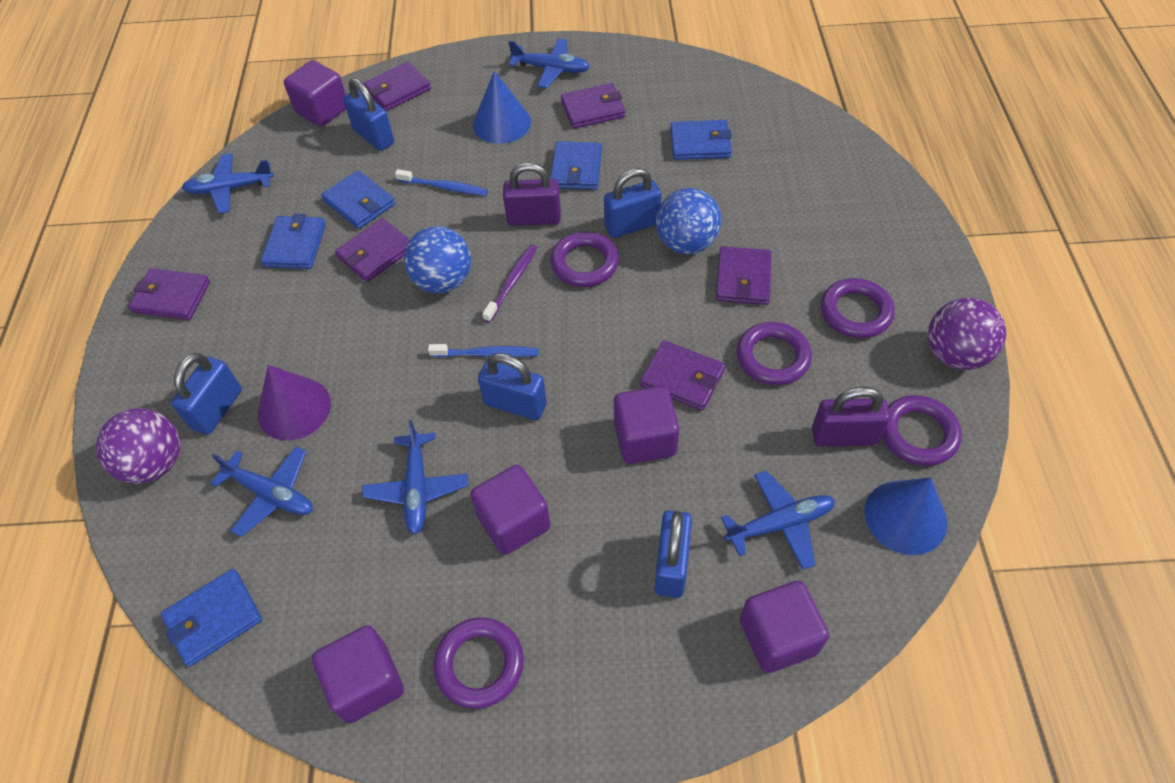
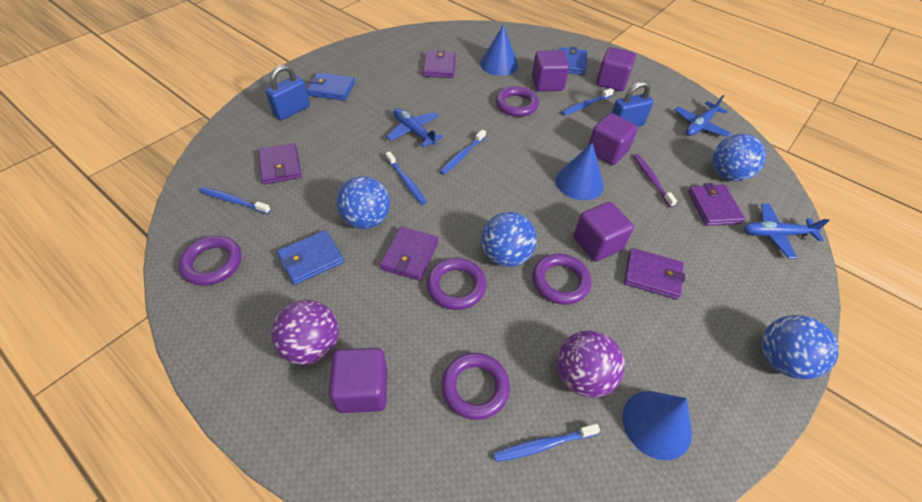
blue ball: [404,226,471,293] [656,188,722,254] = 2 -> [336,176,390,229] [481,212,537,267] [712,134,766,181] [762,315,839,380] = 4
blue cone: [473,71,531,144] [864,477,948,555] = 2 -> [480,25,518,76] [555,143,604,200] [623,391,692,460] = 3
blue padlock: [171,353,242,435] [343,78,394,151] [478,353,547,420] [604,168,661,238] [655,510,692,598] = 5 -> [266,64,310,121] [612,81,654,127] = 2
blue plane: [182,153,274,214] [210,446,313,537] [362,420,468,535] [508,38,590,88] [721,470,835,570] = 5 -> [386,108,443,147] [674,95,731,137] [744,203,830,259] = 3
blue toothbrush: [395,169,488,196] [428,344,539,357] = 2 -> [200,187,271,214] [386,152,427,205] [440,129,486,175] [493,424,600,462] [561,88,614,115] = 5
blue wallet: [161,569,262,667] [261,214,326,269] [321,170,395,229] [550,141,602,190] [670,120,732,160] = 5 -> [277,230,344,285] [307,72,355,101] [558,46,587,75] = 3
purple cone: [258,365,331,440] = 1 -> none = 0
purple padlock: [503,162,561,226] [812,387,890,447] = 2 -> none = 0
purple wallet: [128,268,210,320] [335,218,410,282] [363,62,431,111] [561,83,625,129] [640,340,725,411] [716,246,772,305] = 6 -> [258,143,302,184] [380,226,438,281] [423,50,456,78] [624,248,685,300] [688,183,745,226] = 5

